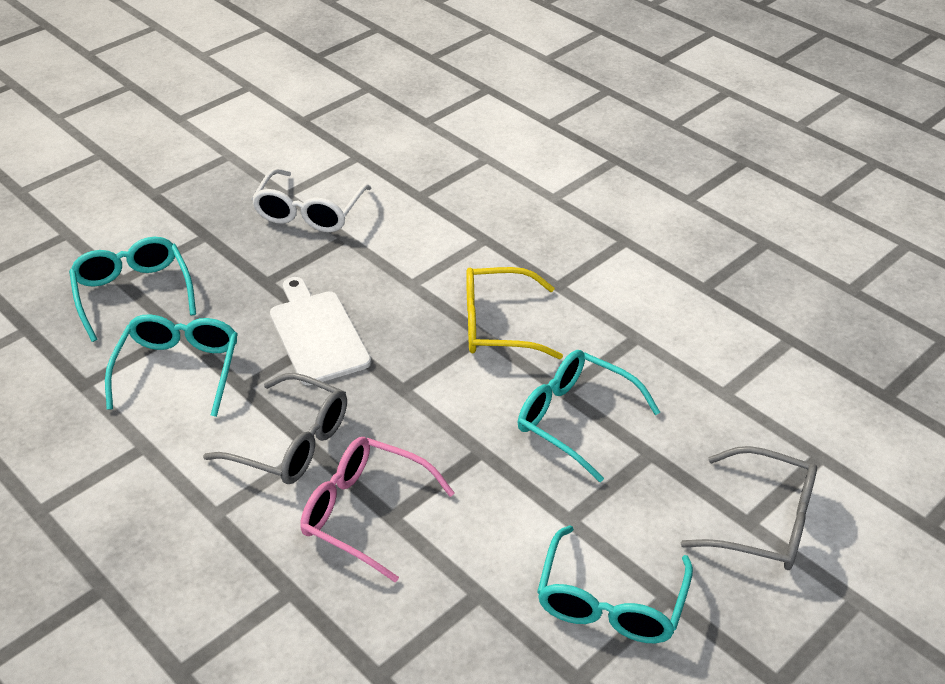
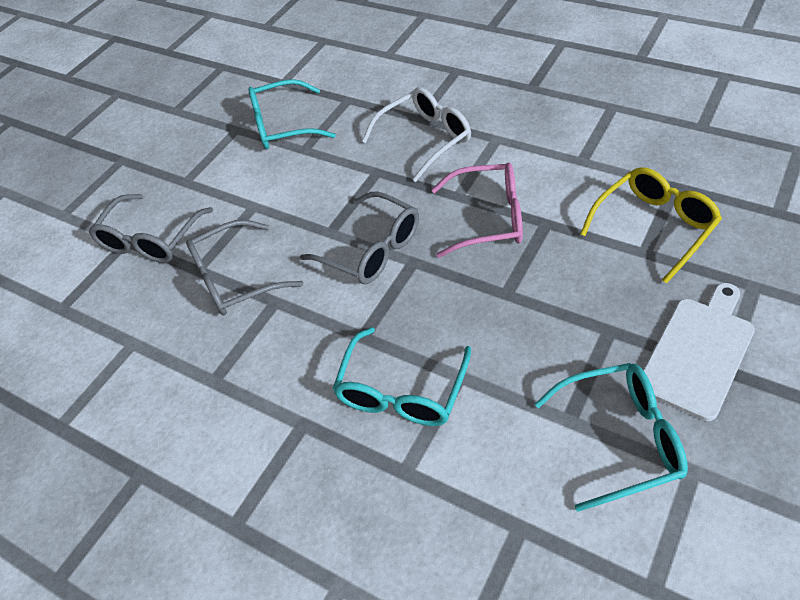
grey glasses: [203,373,347,484] [681,446,817,570] = 2 -> [89,194,213,263] [186,220,303,315] [300,192,419,284] = 3
turquoise glasses: [69,237,196,342] [105,314,238,417] [518,350,660,482] [537,525,693,643] = 4 -> [248,79,336,149] [333,327,471,426] [535,363,688,512] = 3

